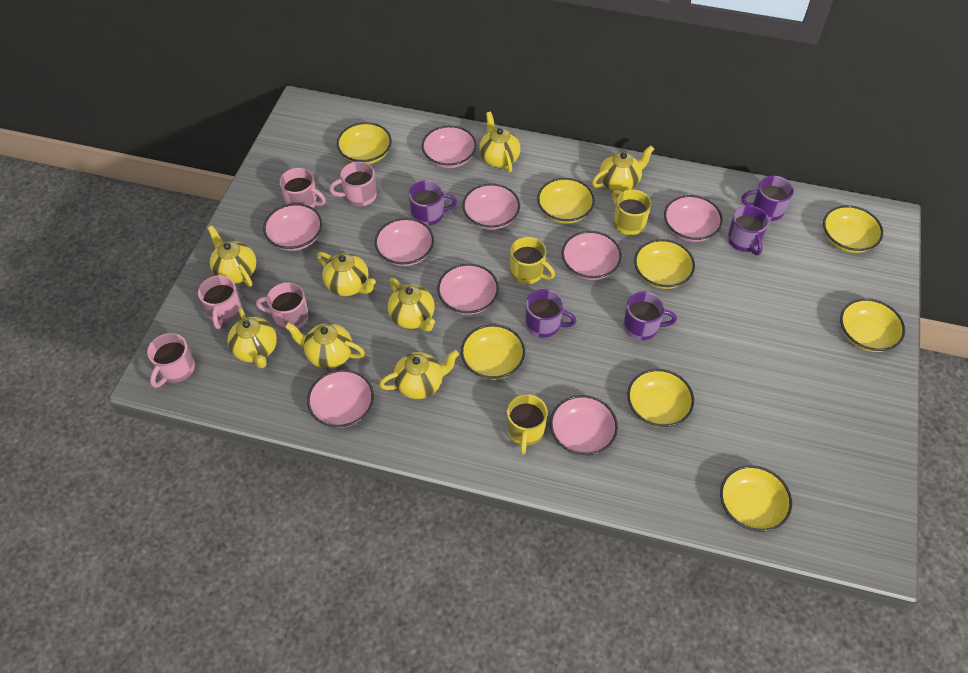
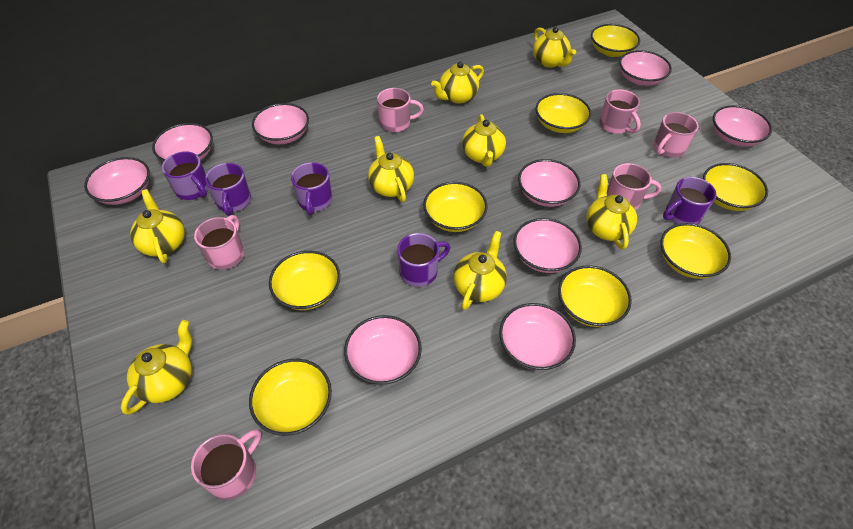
pink mug: [147,333,195,388] [198,275,242,329] [256,283,309,331] [279,168,326,208] [329,161,377,206] = 5 -> [191,429,261,500] [194,215,244,270] [377,88,424,132] [599,89,641,134] [607,163,661,210] [654,112,699,158] = 6
yellow mug: [507,394,547,454] [510,237,555,284] [612,189,651,235] = 3 -> none = 0

